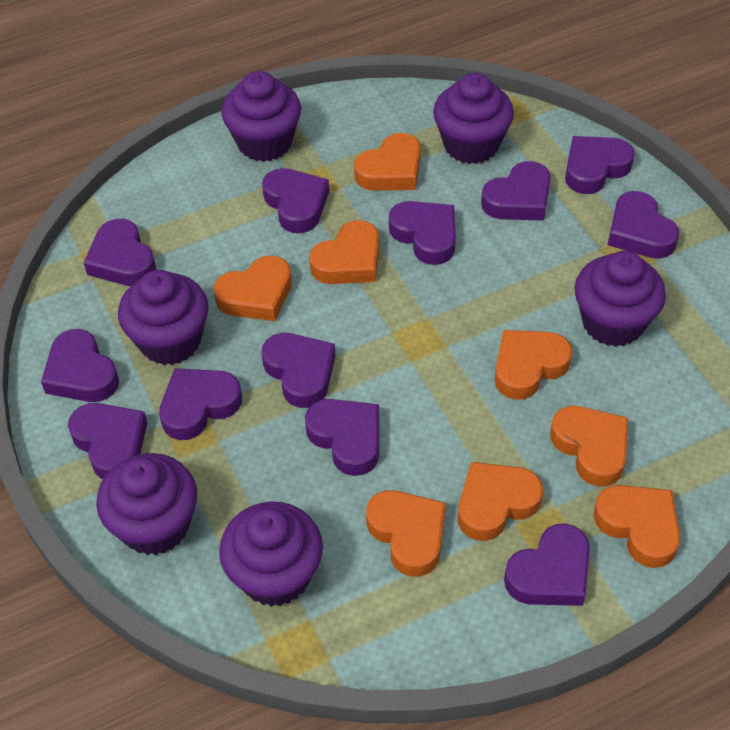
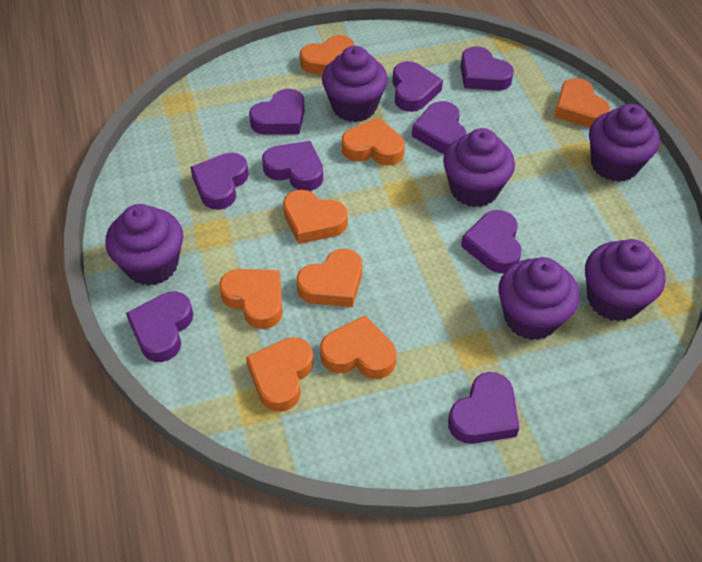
purple heart: [41,329,119,402] [68,403,147,479] [84,219,156,286] [159,368,242,440] [261,333,336,408] [262,168,329,233] [305,399,379,476] [389,201,456,265] [481,161,551,221] [504,523,590,606] [565,136,635,194] [608,191,679,259] = 12 -> [126,291,193,362] [190,153,249,210] [249,89,305,135] [262,141,323,191] [393,61,443,112] [412,101,466,154] [448,372,520,444] [460,46,514,91] [461,210,522,274] = 9

